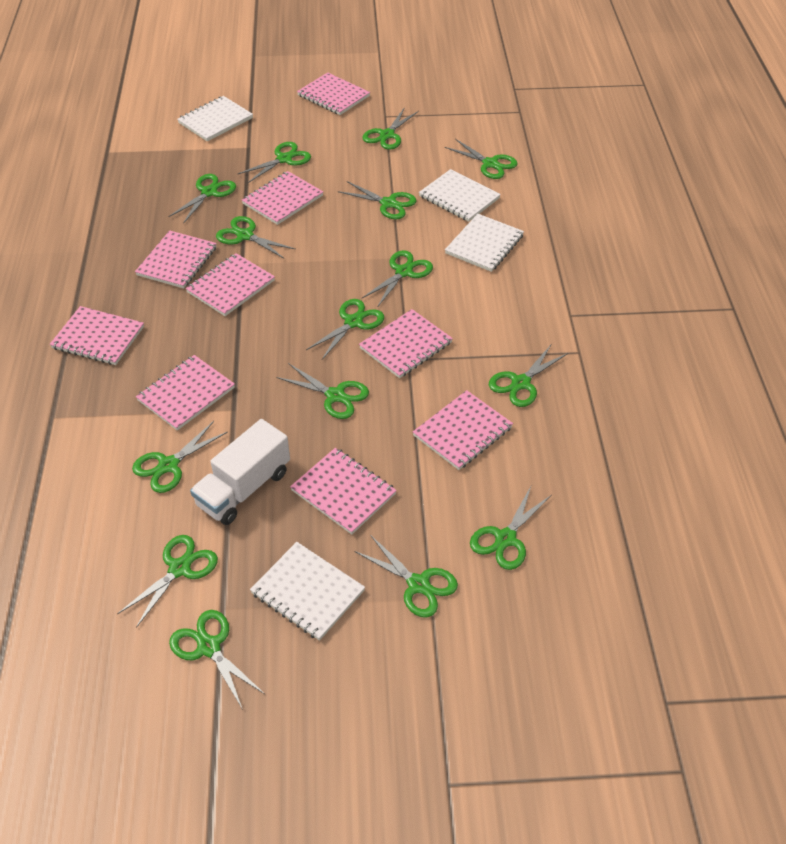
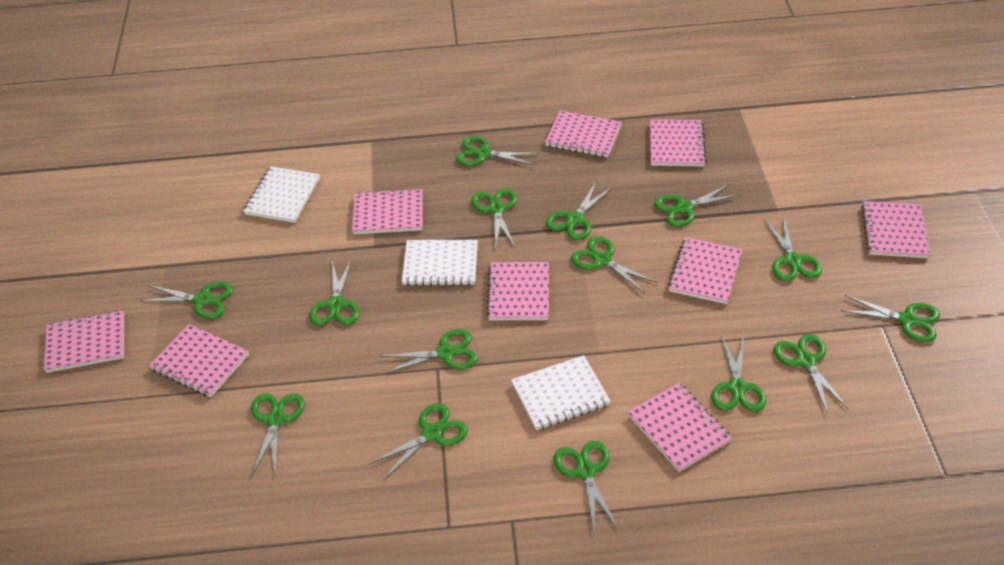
white notebook: [177,96,253,141] [250,542,365,641] [419,169,501,222] [445,214,524,272] = 4 -> [244,166,320,223] [402,240,478,286] [511,355,611,430] = 3
white truck: [190,419,290,525] = 1 -> none = 0

